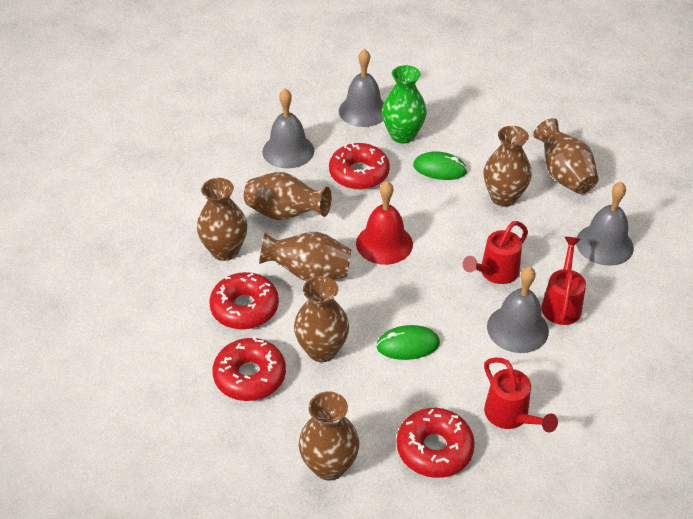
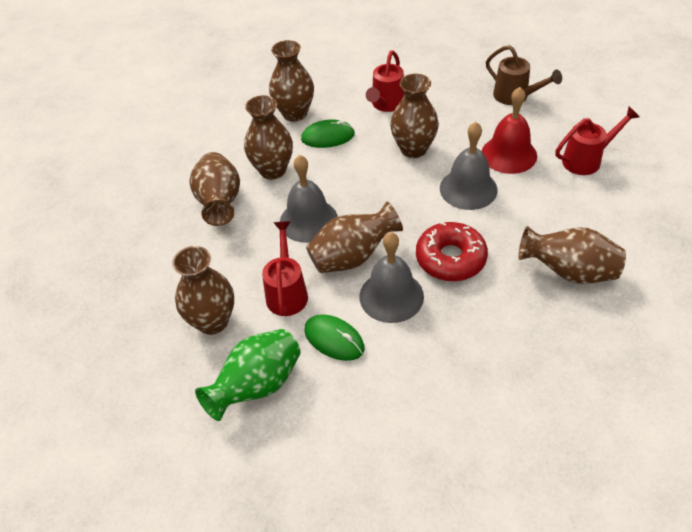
brown watering can: none = 0 -> [486,45,562,105] = 1
grey bell: [262,89,314,169] [339,49,384,127] [487,266,549,353] [576,182,634,266] = 4 -> [280,155,338,243] [359,232,424,323] [440,122,498,210] = 3
red donut: [209,272,279,330] [213,337,286,401] [329,143,390,190] [397,408,475,478] = 4 -> [416,222,488,281] = 1

